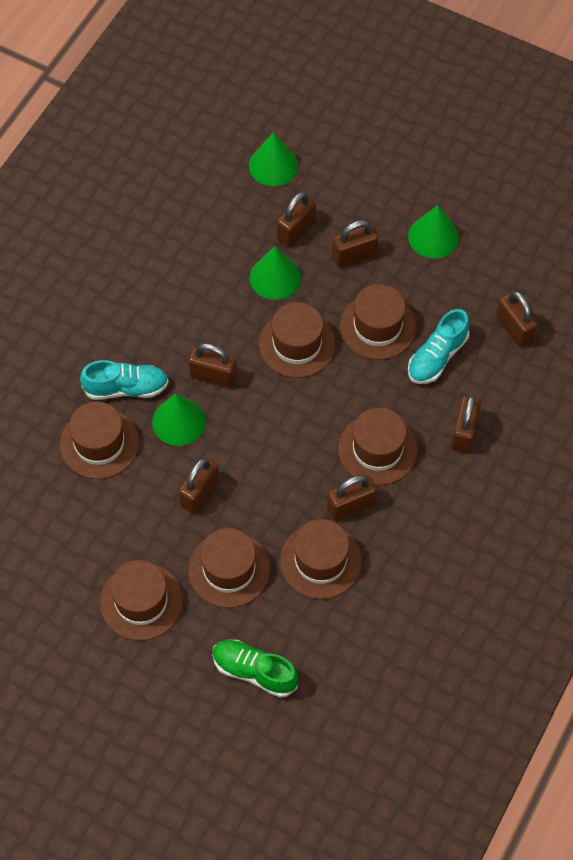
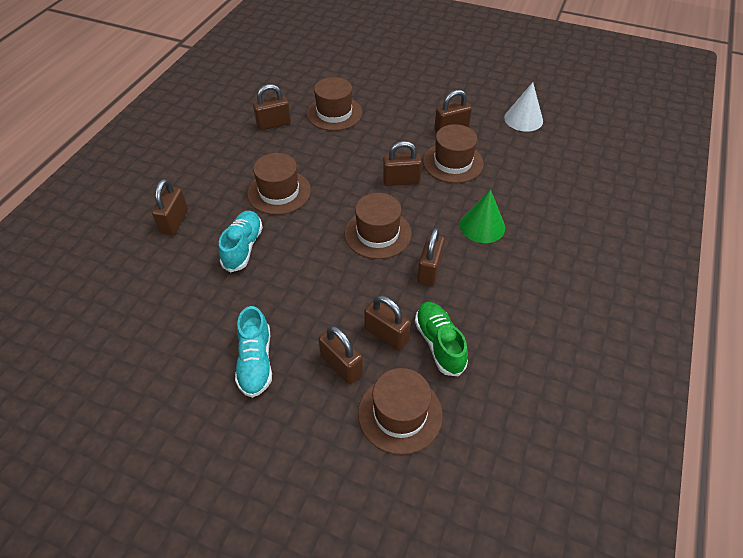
brown hat: [60,402,139,479] [100,560,183,641] [188,528,270,608] [259,302,336,378] [280,519,362,599] [338,407,418,485] [340,284,416,360] = 7 -> [247,153,311,215] [307,77,362,131] [344,193,412,259] [358,368,443,455] [423,124,484,183] = 5
green cone: [152,394,206,446] [249,132,298,186] [250,247,301,300] [408,205,459,259] = 4 -> [460,189,505,243] = 1
white cone: none = 0 -> [504,82,543,132] = 1

